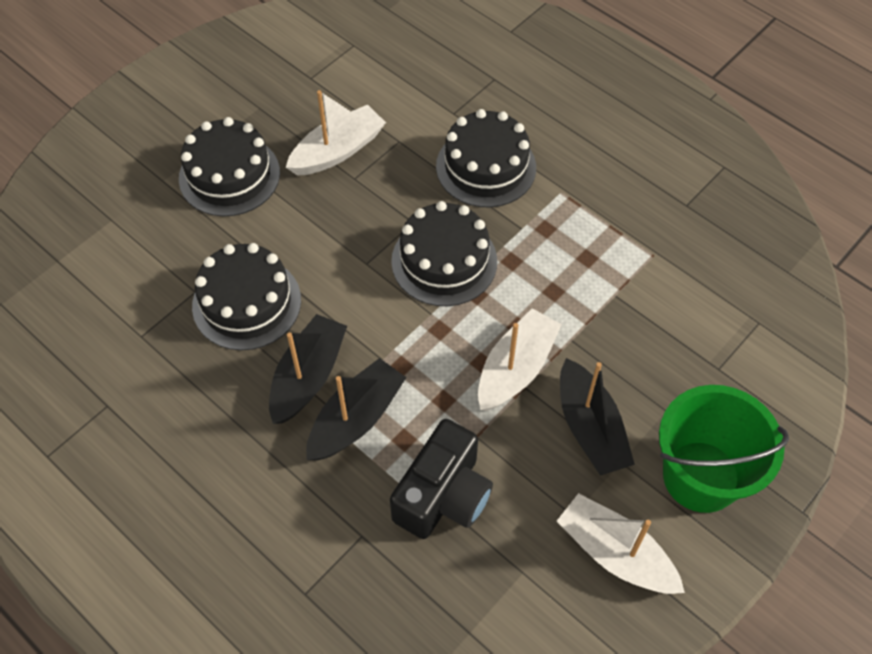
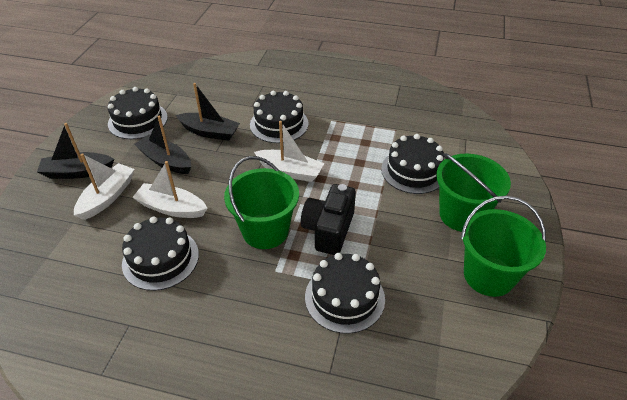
black cake: [179,117,280,216] [192,243,301,350] [391,201,497,306] [436,109,536,207] = 4 -> [108,87,168,139] [122,217,199,291] [250,91,309,143] [305,253,385,334] [381,134,444,194] = 5
green bucket: [659,385,789,513] = 1 -> [224,156,299,249] [436,153,511,232] [461,196,546,297] = 3

